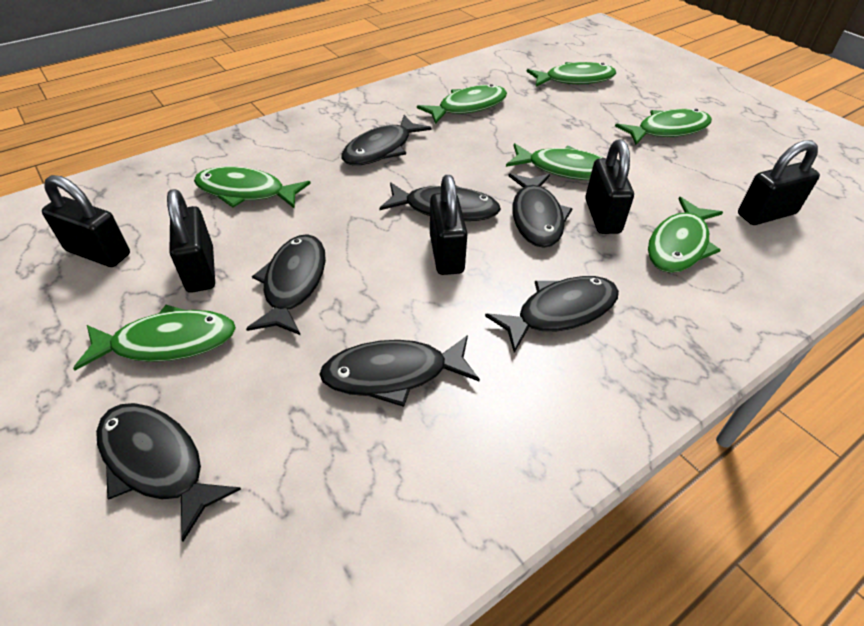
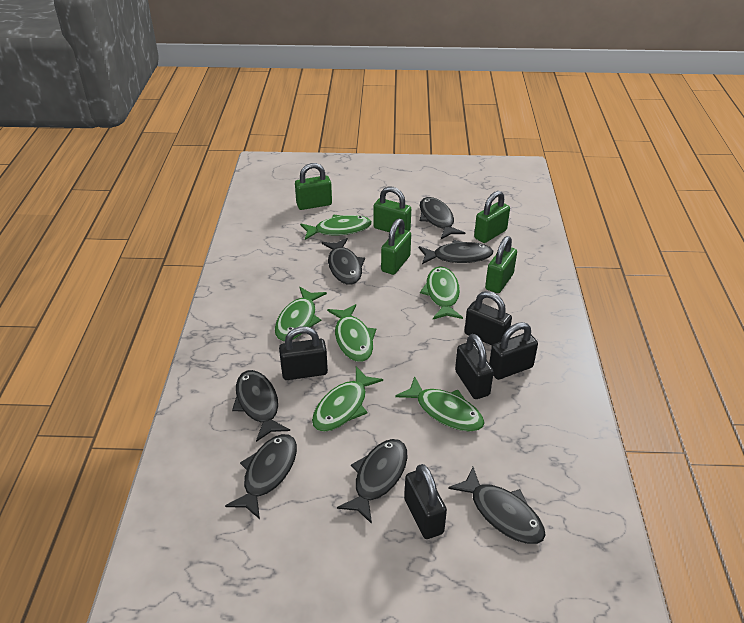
green fish: [73,305,236,370] [194,167,311,209] [417,84,507,124] [506,143,603,180] [526,62,616,87] [615,109,712,145] [648,197,723,273] = 7 -> [275,287,327,341] [300,215,372,240] [312,367,383,432] [327,304,376,362] [395,376,485,432] [420,266,463,319] = 6
green padlock: none = 0 -> [295,163,332,210] [373,186,411,232] [381,219,411,275] [474,191,510,243] [485,236,517,293] = 5

